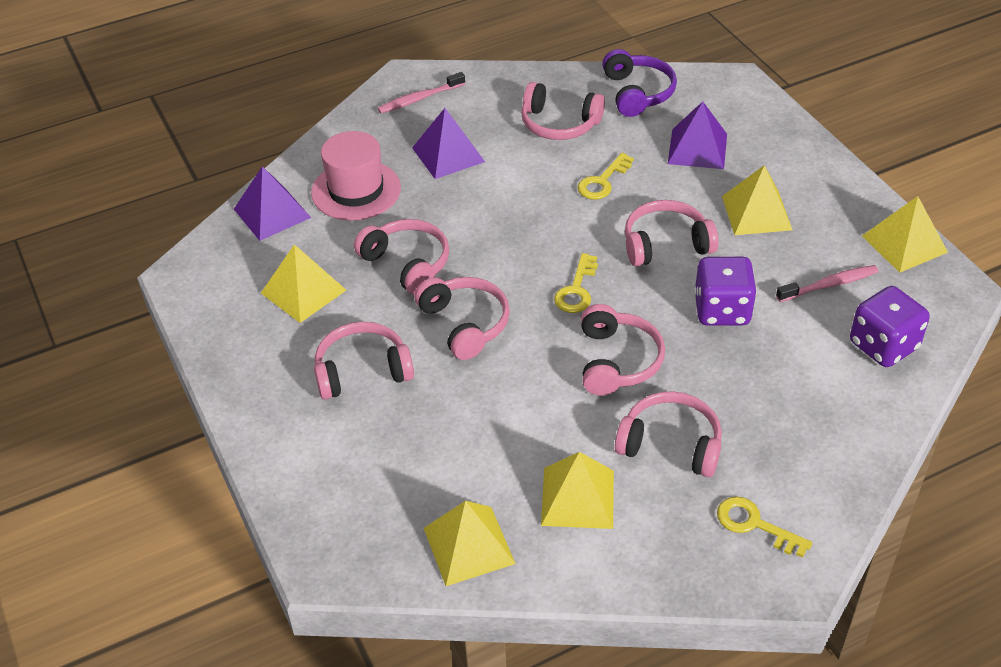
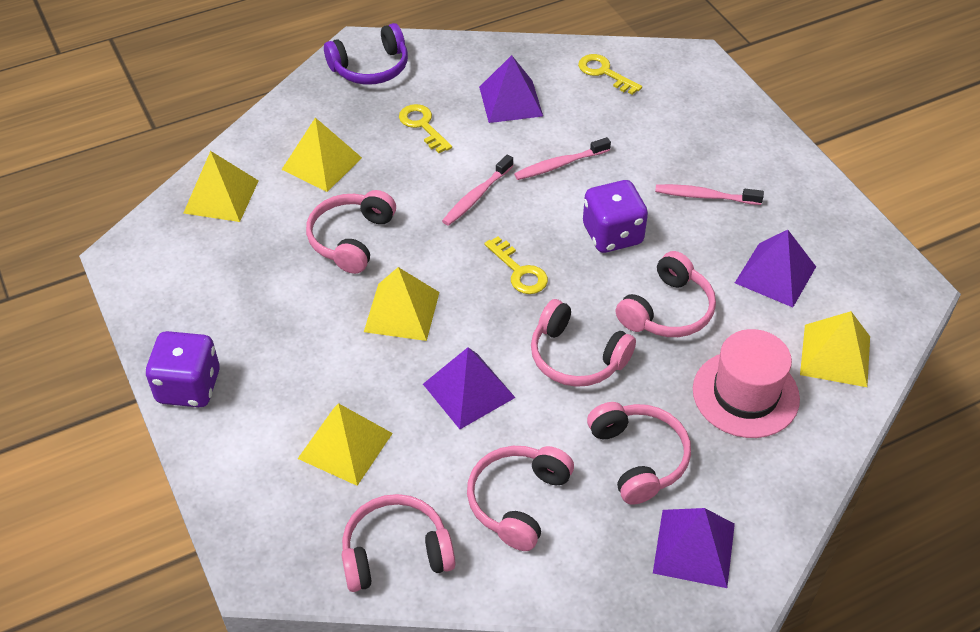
pink headphones: [314,322,414,400] [354,219,449,295] [414,277,510,360] [521,82,605,140] [581,304,665,396] [615,391,722,477] [625,200,719,267] = 7 -> [306,190,396,274] [341,494,455,592] [467,446,574,551] [531,299,636,387] [587,402,691,505] [616,251,716,337] = 6
pink toothbrush: [378,72,465,113] [776,265,879,302] = 2 -> [442,155,514,226] [514,137,611,180] [655,184,764,205] = 3
purple pyramid: [234,166,311,241] [412,108,485,179] [668,102,727,169] = 3 -> [423,347,515,429] [479,55,543,123] [653,508,735,588] [735,230,816,307] = 4

